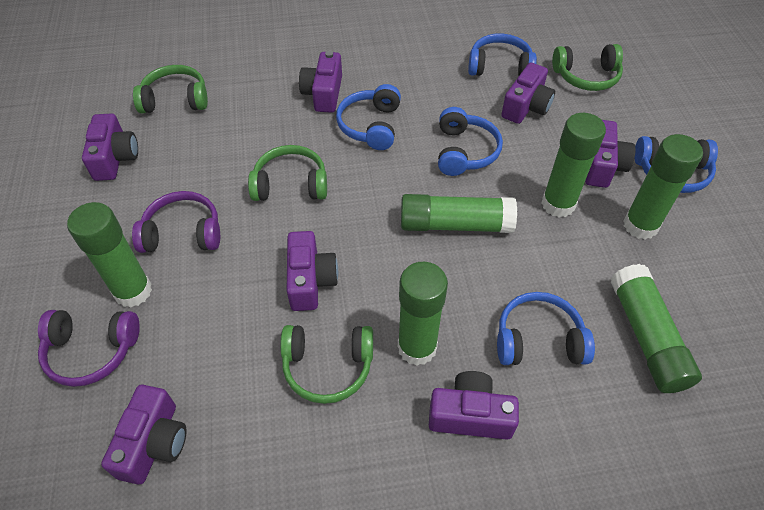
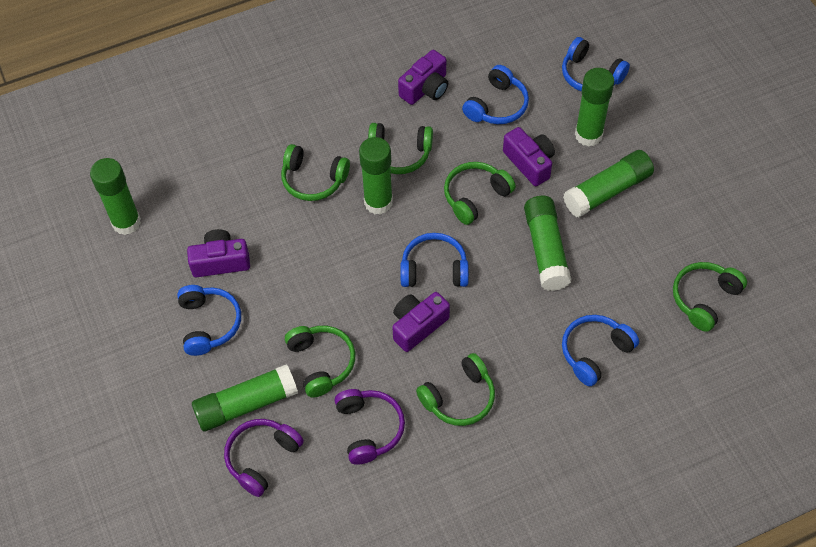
green headphones: [133,65,208,114] [248,145,327,201] [280,325,373,404] [552,44,623,91] = 4 -> [281,144,350,201] [285,326,355,397] [368,123,433,174] [416,353,495,426] [444,162,516,225] [673,262,747,332] = 6
purple camera: [82,113,138,181] [101,385,187,484] [287,231,338,311] [299,51,342,113] [429,371,519,440] [501,63,555,124] [585,120,636,188] = 7 -> [187,229,250,277] [392,292,450,352] [398,50,448,105] [503,127,555,186] = 4

